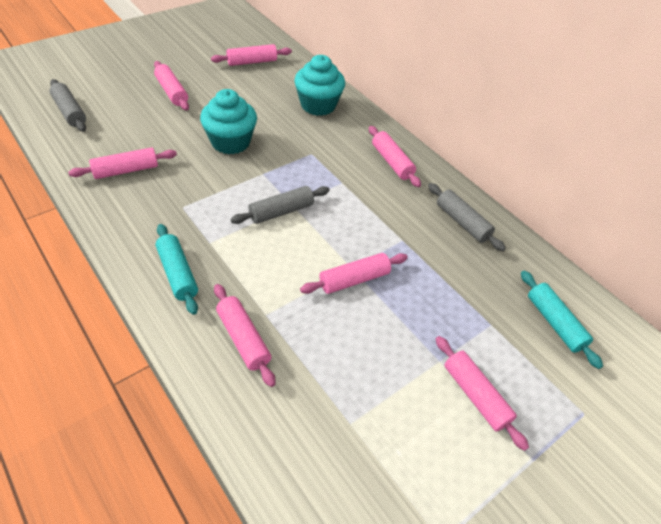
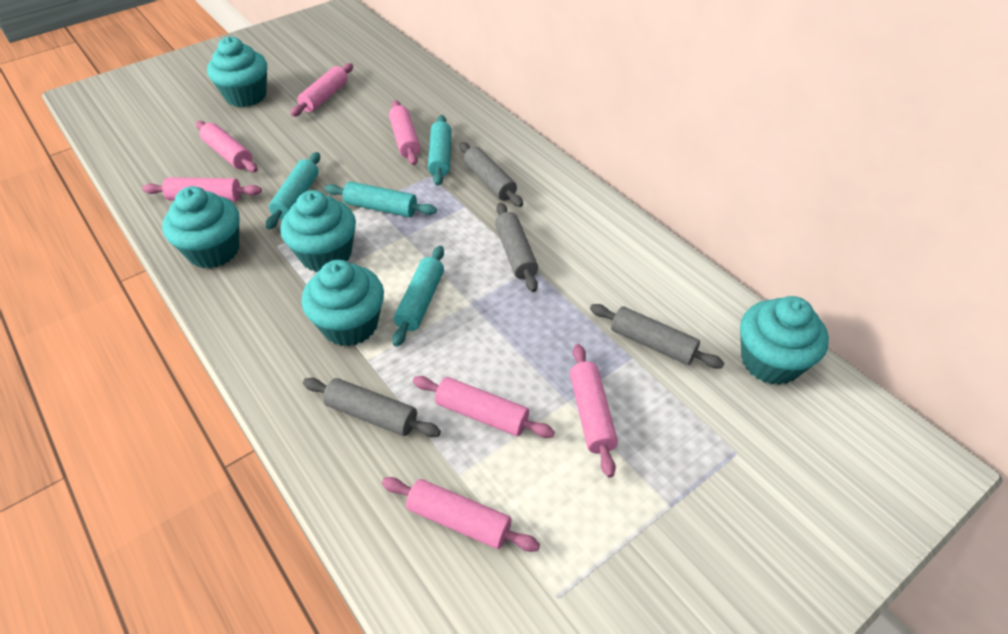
grey rolling pin: [50,79,86,132] [230,186,330,224] [428,183,506,251] = 3 -> [303,378,441,437] [459,142,523,207] [495,203,538,292] [590,304,724,369] = 4
turquoise cupcake: [200,89,257,154] [294,55,345,116] = 2 -> [162,186,239,268] [207,37,267,107] [280,190,356,272] [301,260,384,346] [740,296,829,385] = 5
turquoise rolling pin: [156,224,198,315] [521,271,603,369] = 2 -> [266,152,320,229] [325,181,437,217] [392,246,444,347] [428,115,452,186] = 4

